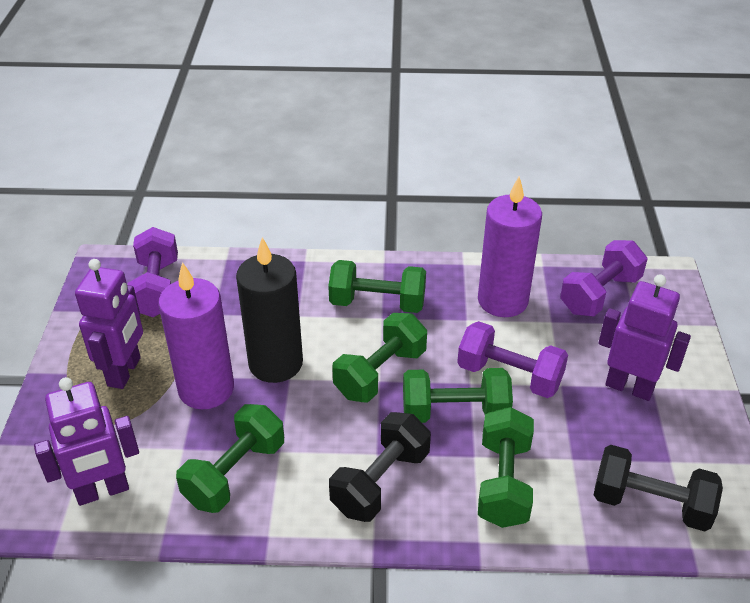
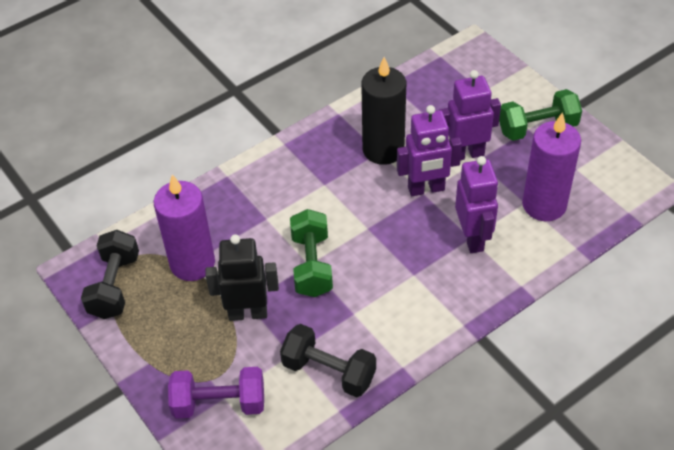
black robot: none = 0 -> [205,234,279,321] = 1
green dumbbell: [176,404,284,513] [328,260,426,313] [332,313,427,403] [403,368,513,423] [478,407,534,528] = 5 -> [290,209,333,297] [499,89,582,141] = 2
purple dumbbell: [128,227,178,317] [457,321,568,398] [560,240,648,317] = 3 -> [168,367,264,419] = 1

